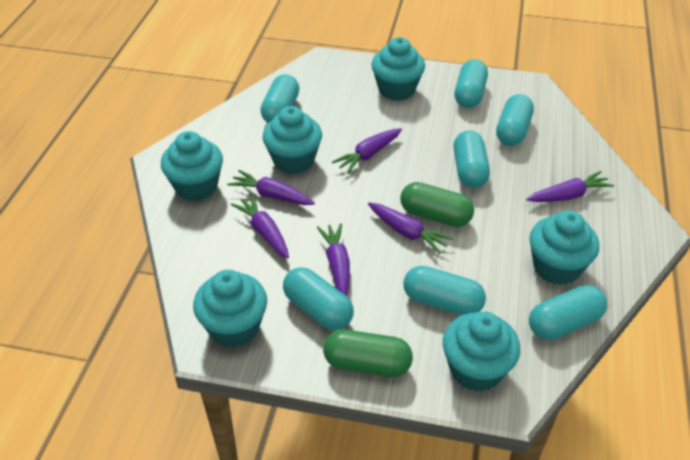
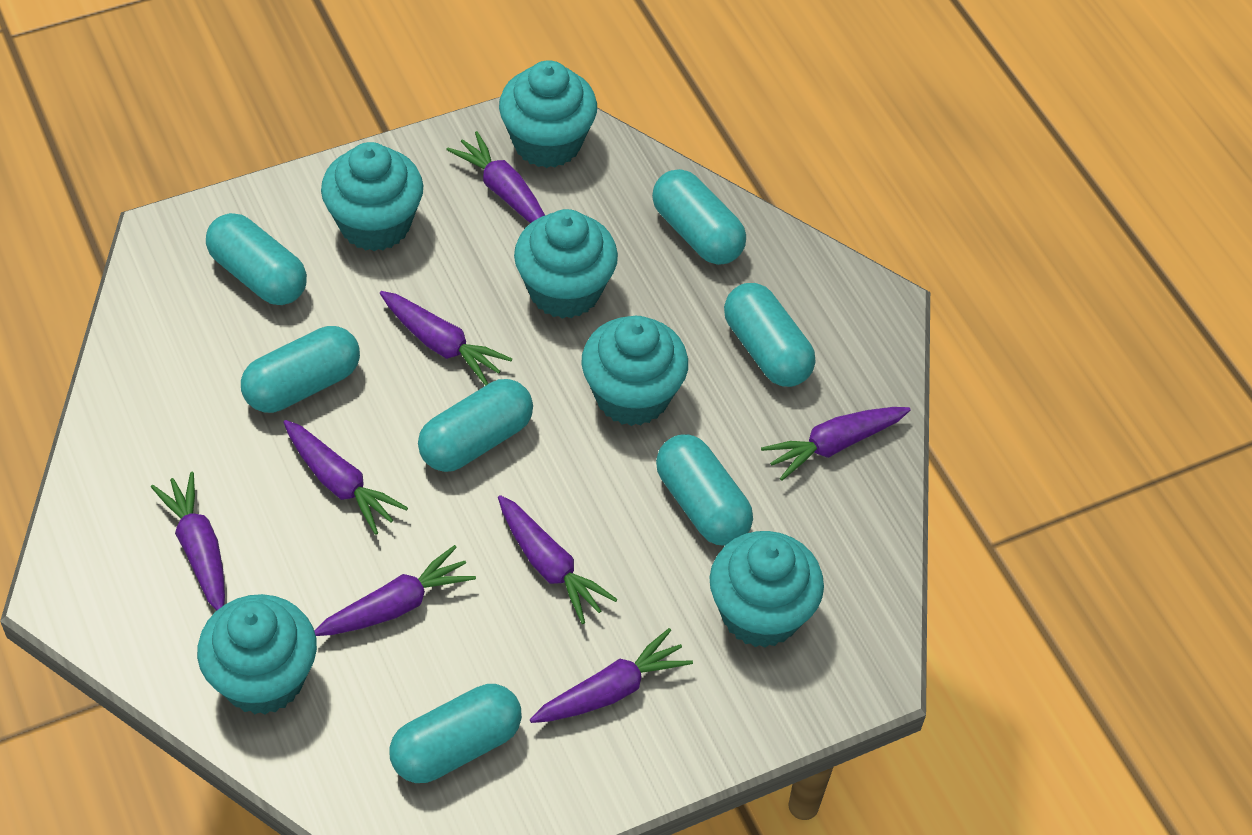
green capsule: [323,329,413,377] [400,182,474,227] = 2 -> none = 0
purple carrot: [227,170,315,205] [231,194,289,259] [317,223,350,296] [332,128,402,174] [368,203,454,254] [526,171,614,202] = 6 -> [151,472,225,611] [283,420,408,535] [314,545,476,636] [380,291,512,386] [446,131,545,223] [498,495,617,624] [530,628,693,723] [761,407,911,481] = 8

